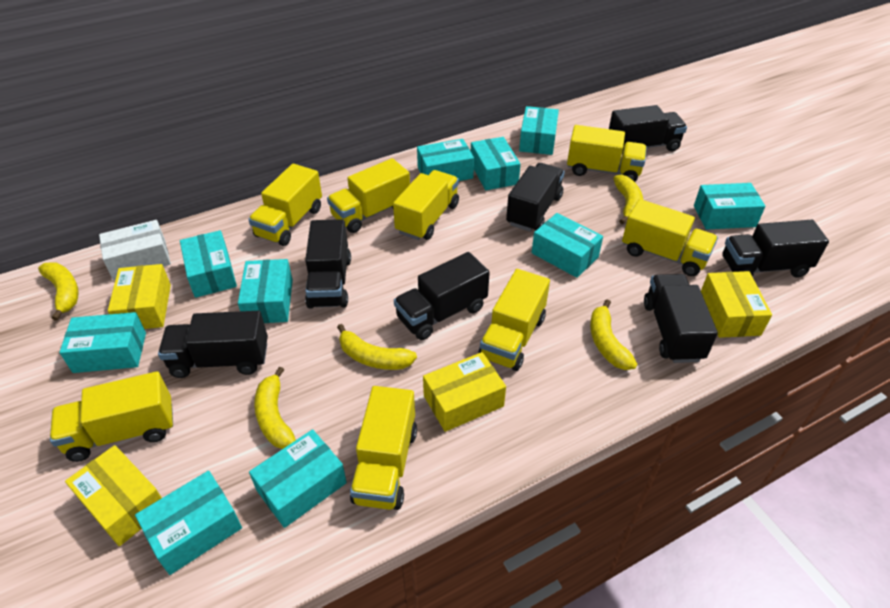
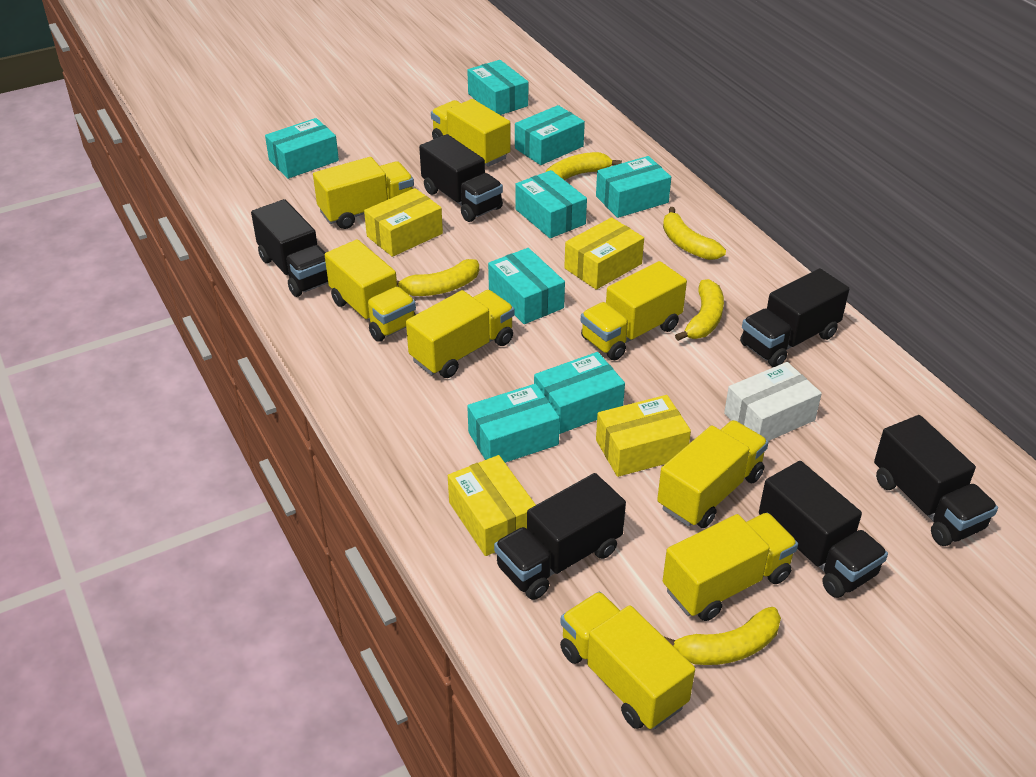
black truck: [158,311,268,378] [305,219,351,309] [394,252,490,340] [506,163,565,232] [609,105,687,154] [644,274,718,363] [722,220,829,278] = 7 -> [251,199,328,297] [419,134,503,222] [494,473,626,600] [740,268,849,367] [759,461,888,598] [874,415,998,546] = 6
turquoise box: [59,312,146,373] [135,471,242,575] [180,230,237,298] [238,259,293,323] [249,429,347,528] [417,139,474,181] [471,137,521,190] [519,106,559,155] [532,213,603,278] [694,183,765,230] = 10 -> [265,118,339,179] [467,60,528,115] [467,384,560,463] [488,248,565,324] [515,105,585,165] [515,170,587,238] [534,352,625,434] [596,156,671,218] = 8

